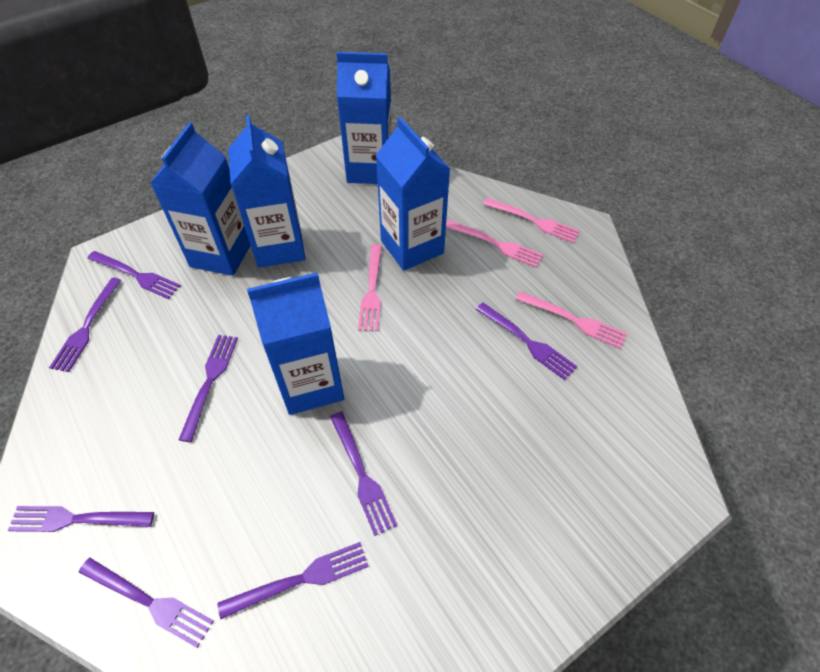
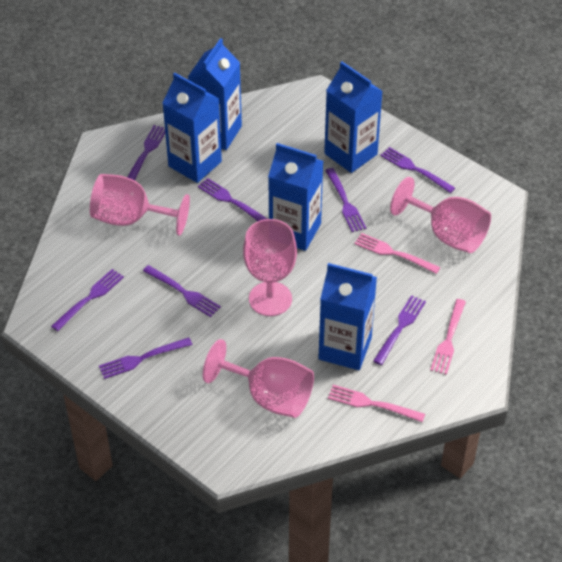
pink fork: [358,244,382,331] [446,220,543,267] [483,198,580,243] [516,291,628,349] = 4 -> [328,385,425,422] [354,233,440,274] [430,299,466,375] = 3
pink goblet: none = 0 -> [90,174,190,236] [203,339,314,418] [243,219,297,316] [390,177,491,253] = 4

